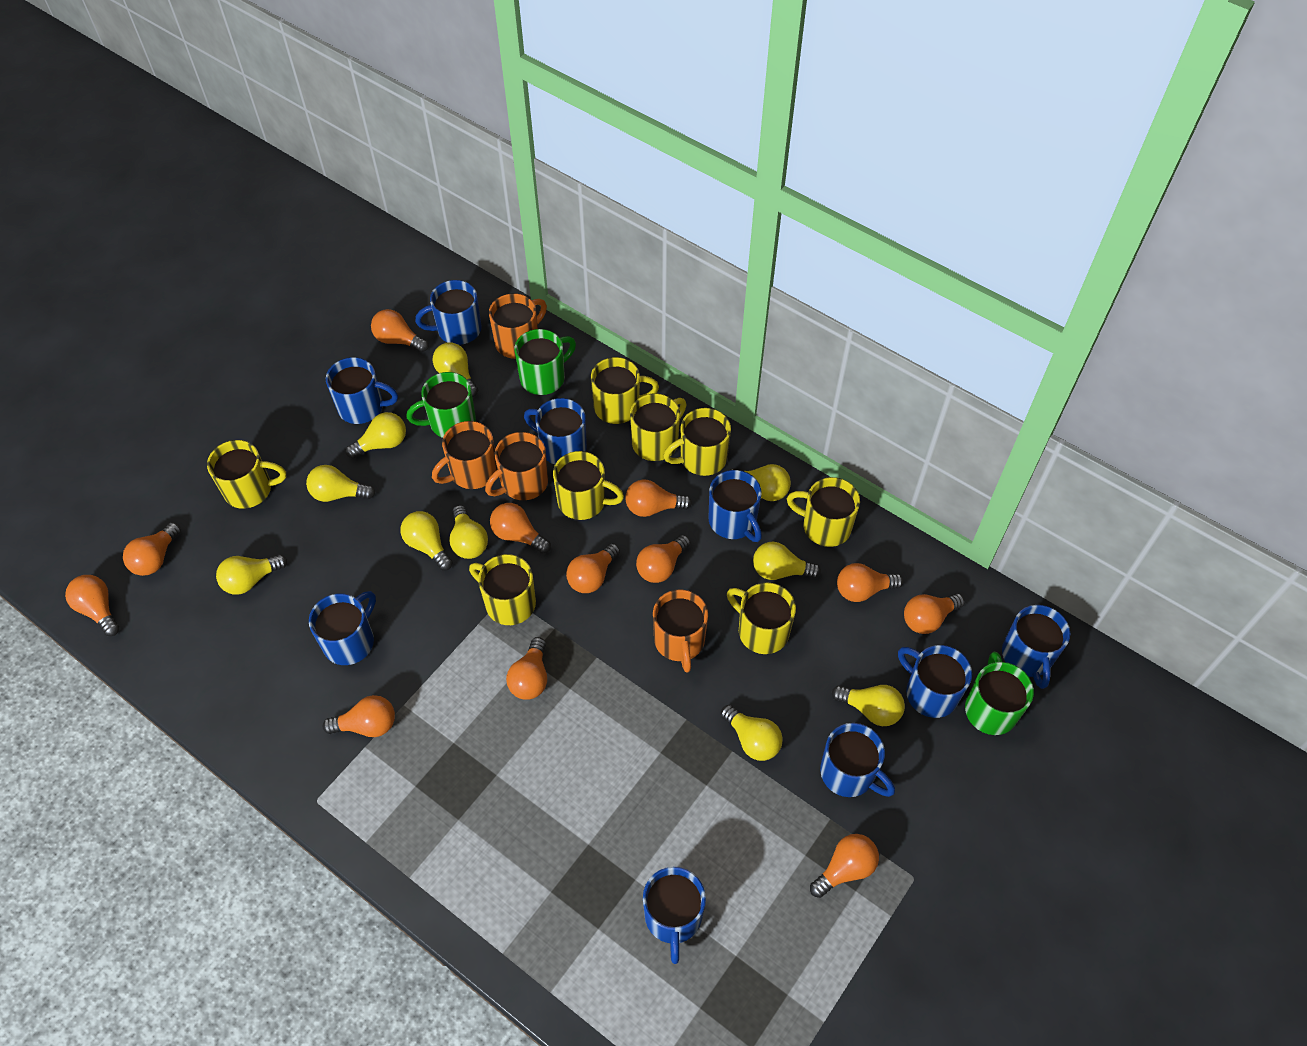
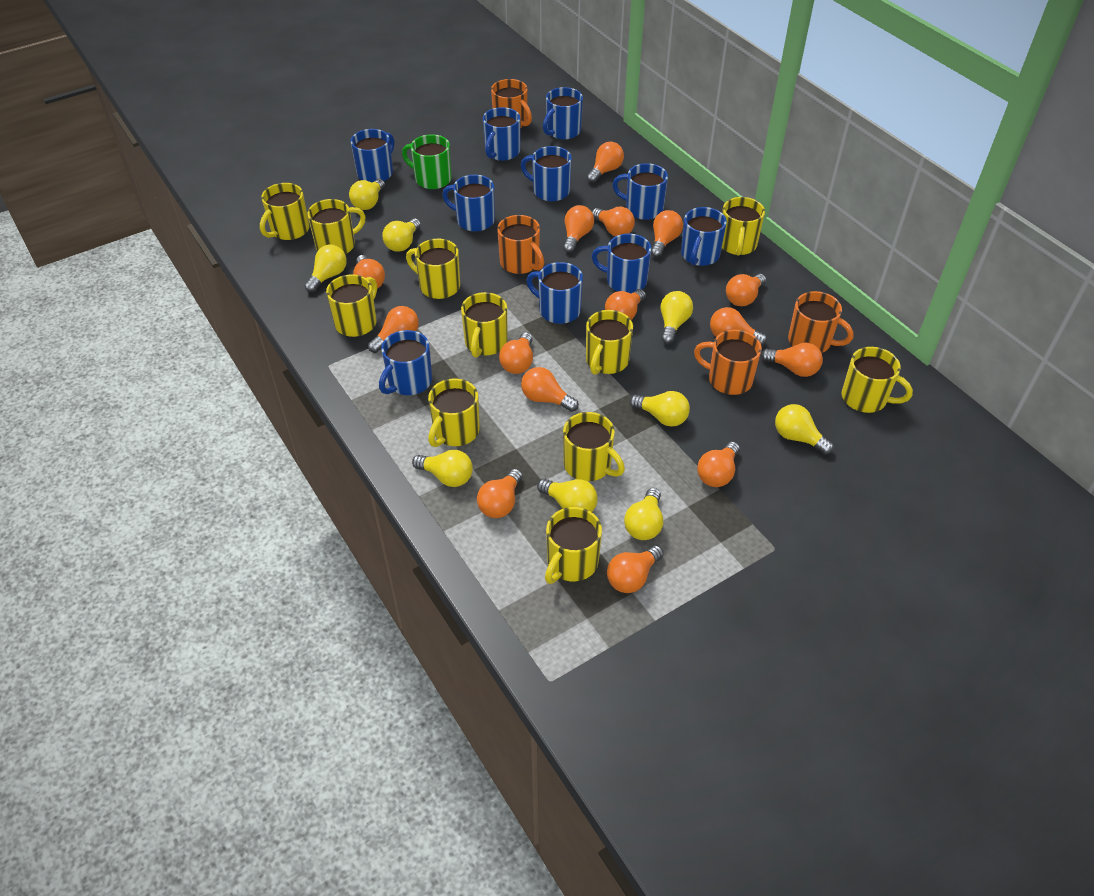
blue mug: [309,591,376,665] [326,357,398,424] [415,280,482,345] [524,398,587,465] [643,867,706,964] [709,470,762,542] [820,723,895,797] [898,645,972,718] [1002,605,1070,689] = 9 -> [351,129,394,182] [379,330,432,395] [442,175,495,232] [483,107,520,161] [521,146,572,202] [526,262,583,324] [543,87,583,140] [592,234,651,293] [612,163,668,220] [681,207,727,266] = 10
green mug: [406,372,476,438] [514,329,576,395] [965,652,1034,735] = 3 -> [402,134,452,189] = 1
orange light bulb: [65,575,119,636] [123,522,181,576] [323,695,395,737] [371,309,429,352] [490,503,551,554] [506,637,547,700] [566,543,620,593] [625,480,692,517] [636,535,690,583] [810,834,879,898] [837,563,903,602] [904,593,965,634] = 12 -> [353,255,385,289] [368,306,419,353] [477,469,523,518] [499,332,533,374] [521,367,579,412] [563,205,594,253] [587,142,624,183] [592,207,635,236] [605,289,646,320] [607,545,664,593] [651,210,683,257] [697,442,740,487] [710,307,767,346] [726,274,766,306] [761,343,823,377] = 15
yellow light bulb: [216,554,287,595] [306,465,375,502] [345,412,406,458] [400,511,453,571] [433,343,478,397] [449,505,488,559] [721,705,783,761] [730,464,791,501] [753,542,821,580] [831,685,905,726] = 10 -> [304,244,347,293] [349,179,385,210] [382,219,421,252] [412,450,473,487] [537,478,598,512] [624,488,663,540] [630,391,690,427] [661,291,693,344] [775,404,834,455] = 9
yellow mug: [207,440,286,509] [469,554,536,625] [553,451,624,520] [591,357,659,424] [630,394,687,461] [664,408,731,476] [727,582,796,654] [787,477,860,547] = 8 -> [260,183,309,240] [307,199,366,254] [326,274,377,337] [406,239,460,299] [428,379,480,447] [461,292,508,358] [545,507,602,584] [563,412,625,482] [586,310,633,375] [722,197,765,256] [842,347,913,413] = 11

